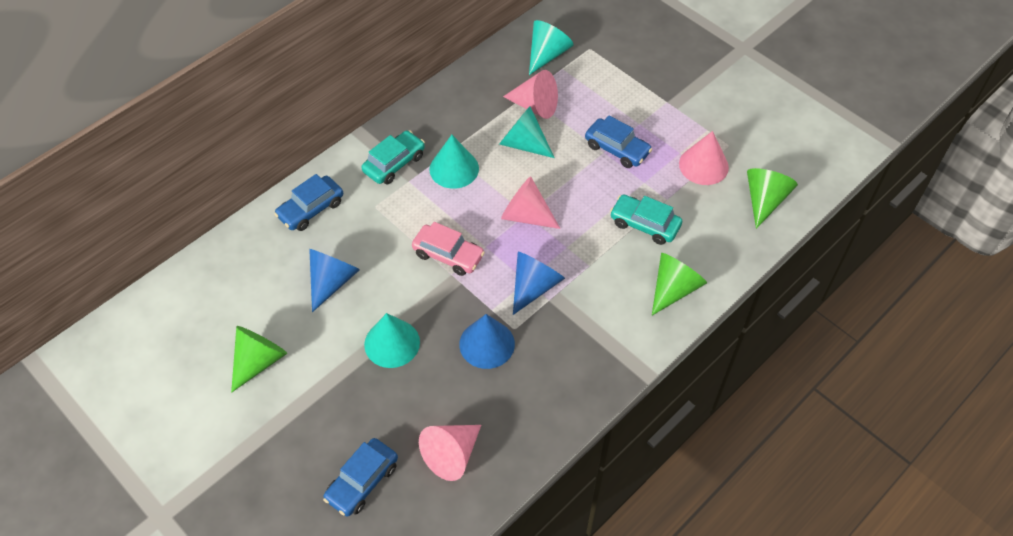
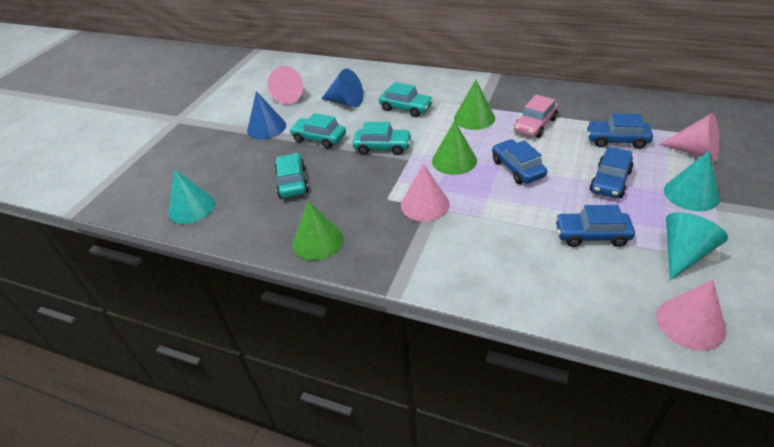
blue car: [274,174,343,231] [323,438,398,517] [585,115,652,168] = 3 -> [492,139,547,184] [555,205,635,247] [587,113,653,149] [590,147,633,198] = 4
blue cone: [309,249,360,312] [459,314,515,369] [513,252,565,315] = 3 -> [247,91,286,139] [321,69,363,107] = 2
turquoise car: [361,131,425,184] [610,194,682,245] = 2 -> [275,153,309,198] [289,113,346,149] [352,122,412,155] [379,82,433,117] = 4
turquoise cone: [364,313,420,368] [429,135,479,189] [499,106,555,158] [529,20,574,75] = 4 -> [168,169,215,224] [664,151,720,211] [666,212,728,280] = 3

